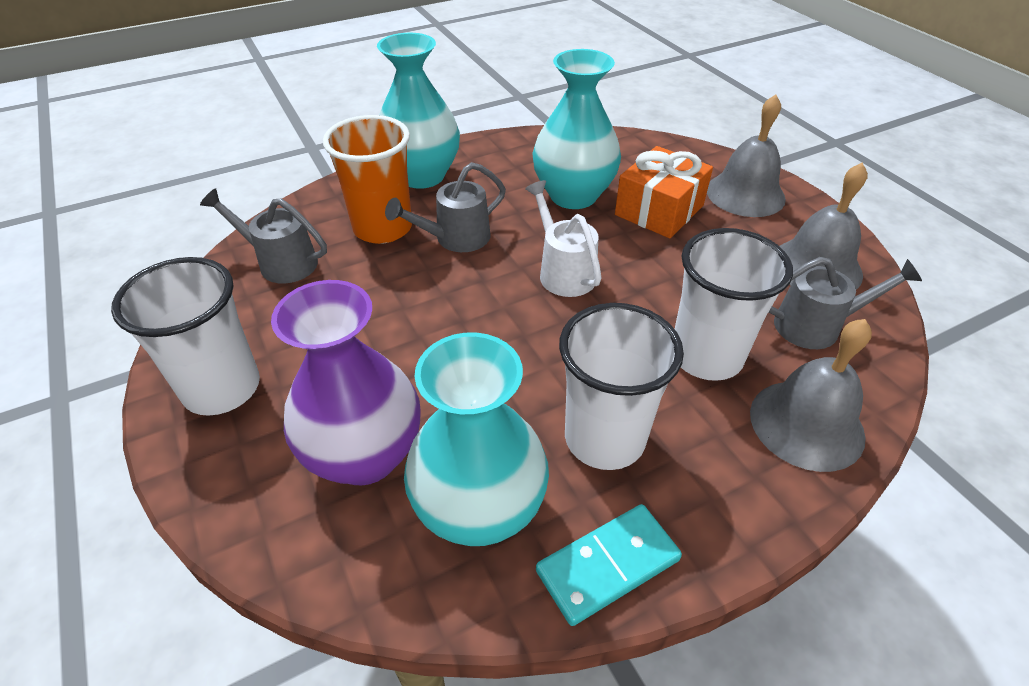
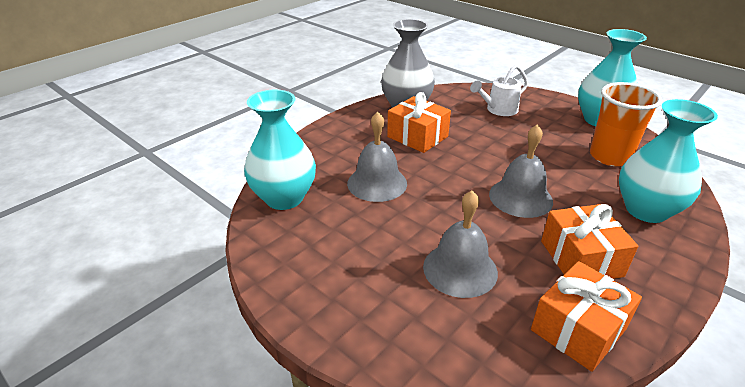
grey vase: none = 0 -> [381,19,435,108] = 1
grey watering can: [200,188,327,284] [385,162,506,252] [768,257,922,349] = 3 -> none = 0
orange gift: [615,146,713,238] = 1 -> [387,92,451,153] [531,261,642,372] [541,204,638,279] = 3
purple vase: [271,280,421,485] = 1 -> none = 0
turquoise domino: [536,504,682,626] = 1 -> none = 0
white cup: [111,257,260,416] [559,303,684,470] [675,228,793,381] = 3 -> none = 0

